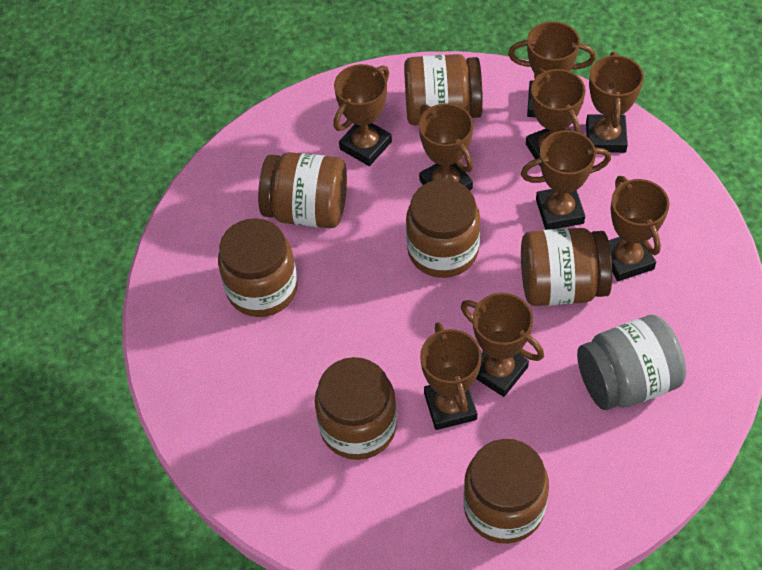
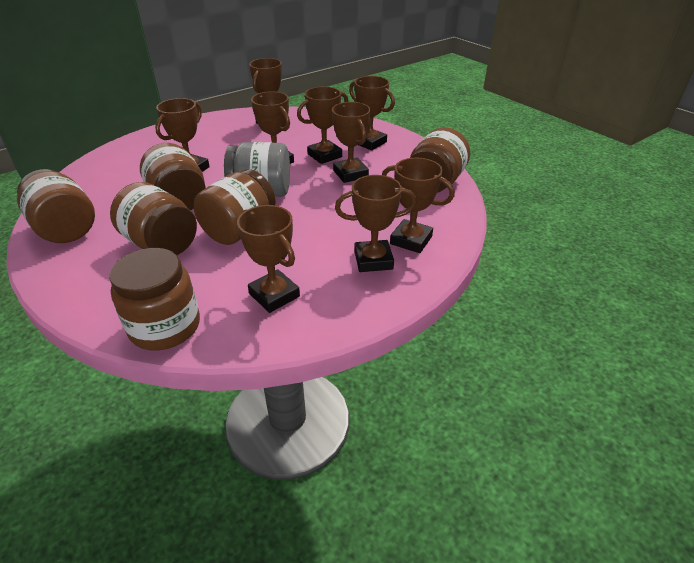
brown jar: [218,218,298,317] [258,152,347,228] [315,357,397,460] [404,54,483,125] [406,179,480,278] [463,439,549,544] [521,228,612,306] = 7 -> [17,169,95,243] [109,248,200,350] [110,182,197,255] [140,143,206,211] [194,169,276,245] [410,127,470,193] = 6

